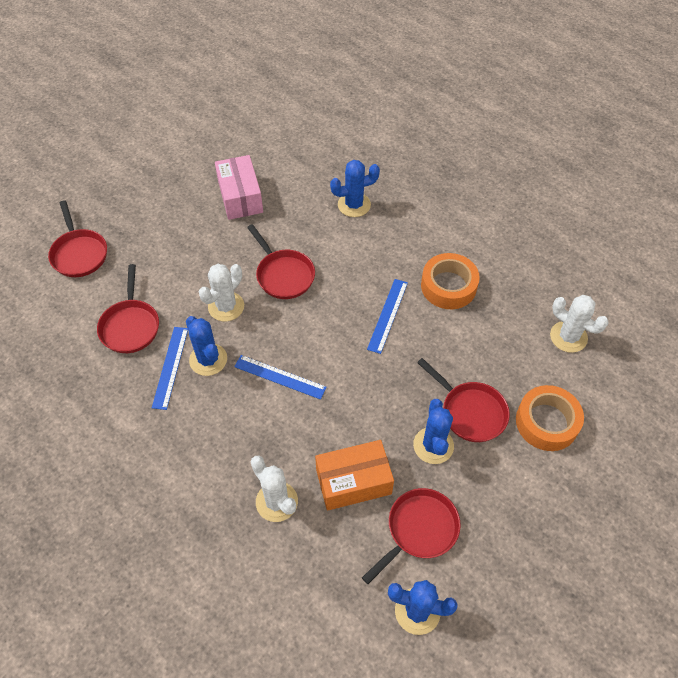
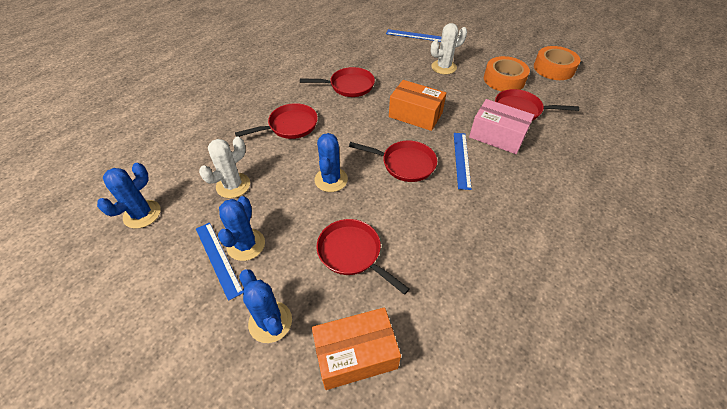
orange box: [315,440,394,511] = 1 -> [312,307,401,390] [389,80,446,131] = 2
white cactus: [199,264,244,321] [251,456,298,522] [550,295,609,353] = 3 -> [199,137,250,198] [431,23,467,74] = 2

